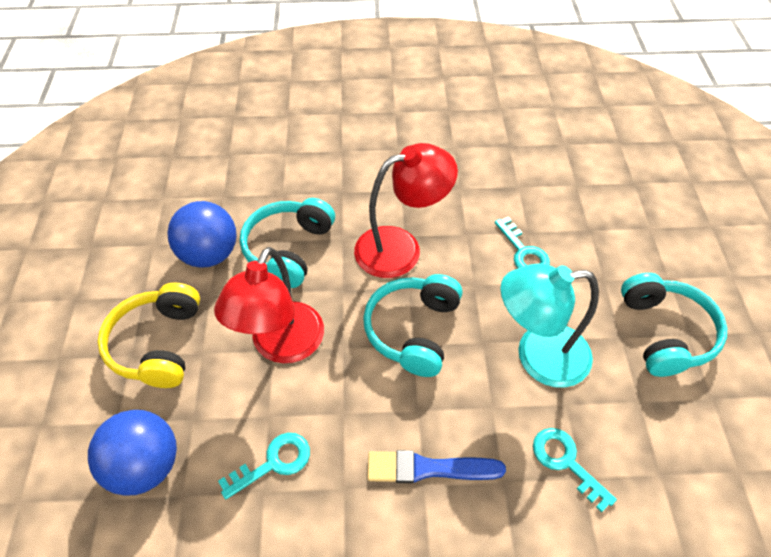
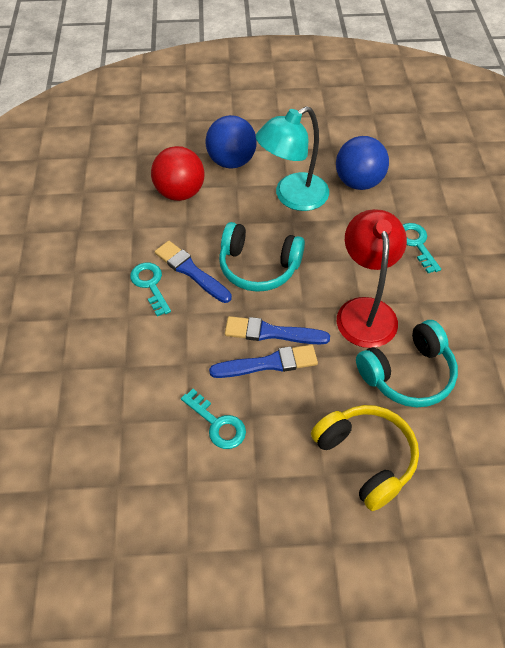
blue brush: [367,450,506,483] = 1 -> [155,241,232,303] [209,345,318,378] [225,316,330,344] = 3
red ball: none = 0 -> [151,146,205,201] = 1
red lamp: [214,247,324,363] [354,143,458,278] = 2 -> [337,209,407,348] = 1
turquoise headphones: [240,198,335,288] [363,274,462,377] [621,273,727,377] = 3 -> [219,222,305,292] [356,320,458,407] = 2

